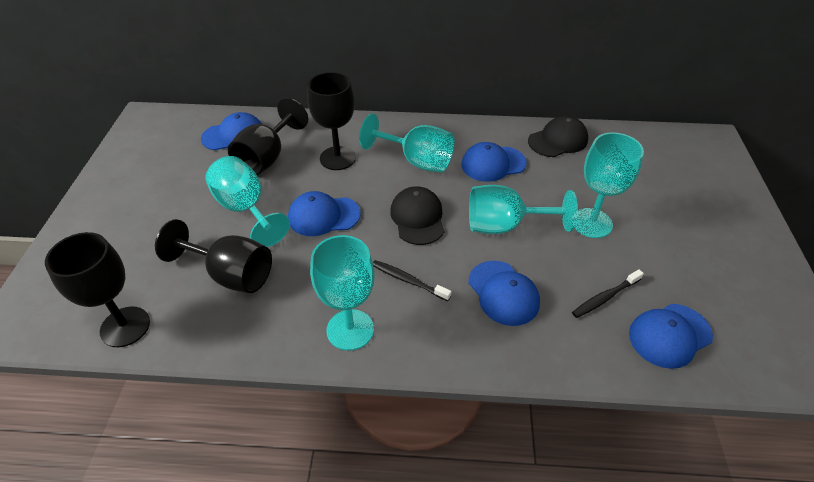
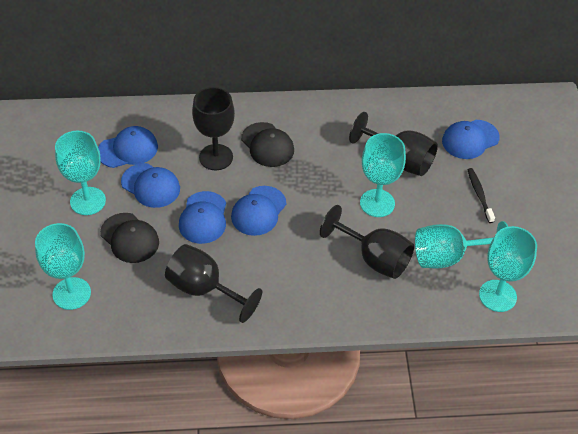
black toothbrush: [373,260,452,301] [572,269,644,318] = 2 -> [467,168,495,223] = 1

